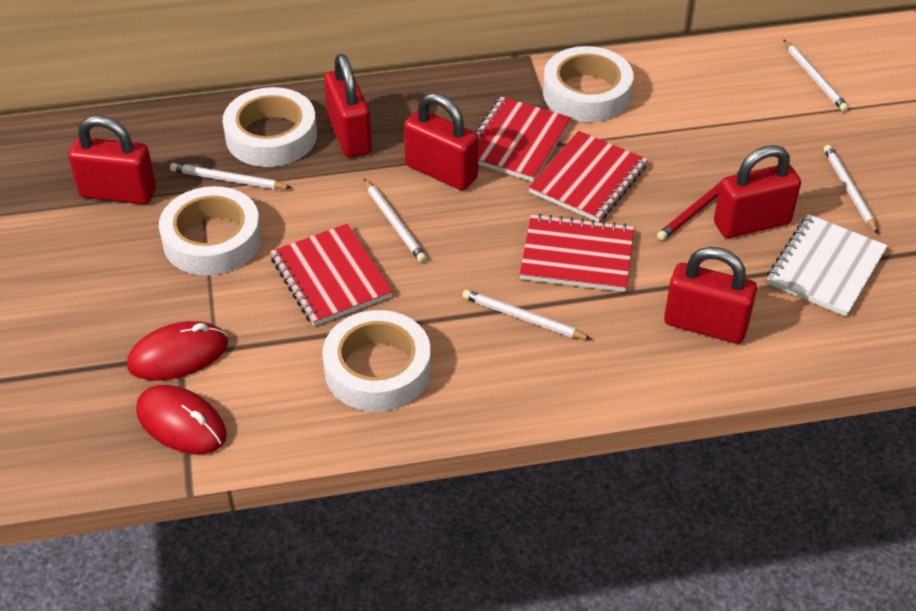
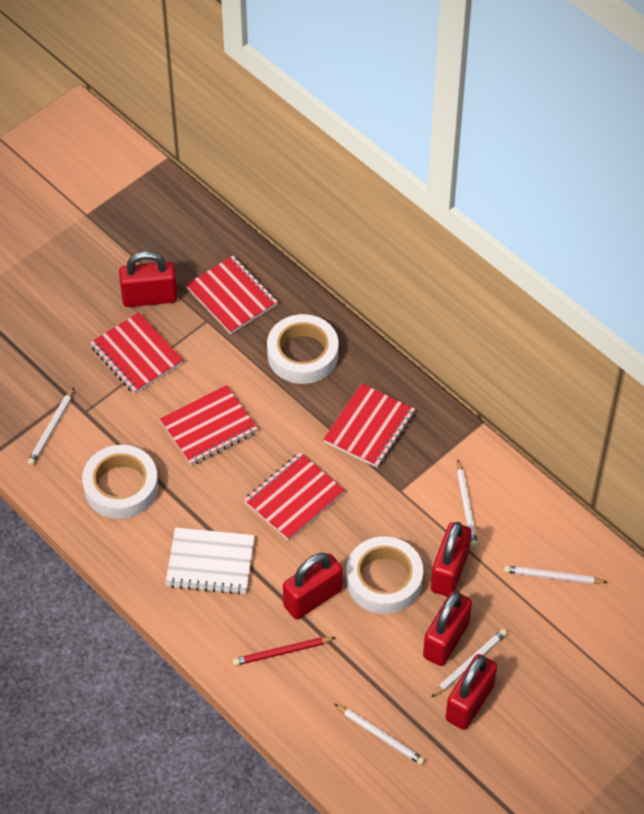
red mouse: [127,321,228,380] [136,385,227,454] = 2 -> none = 0
red notebook: [270,224,393,326] [475,97,572,182] [520,214,634,292] [529,131,648,222] = 4 -> [90,312,183,394] [160,385,258,466] [186,256,278,334] [244,452,345,541] [323,383,415,468] = 5
white tape: [159,186,261,275] [223,87,317,167] [322,310,431,411] [543,46,634,122] = 4 -> [82,445,158,519] [267,314,339,384] [346,536,423,614] = 3

